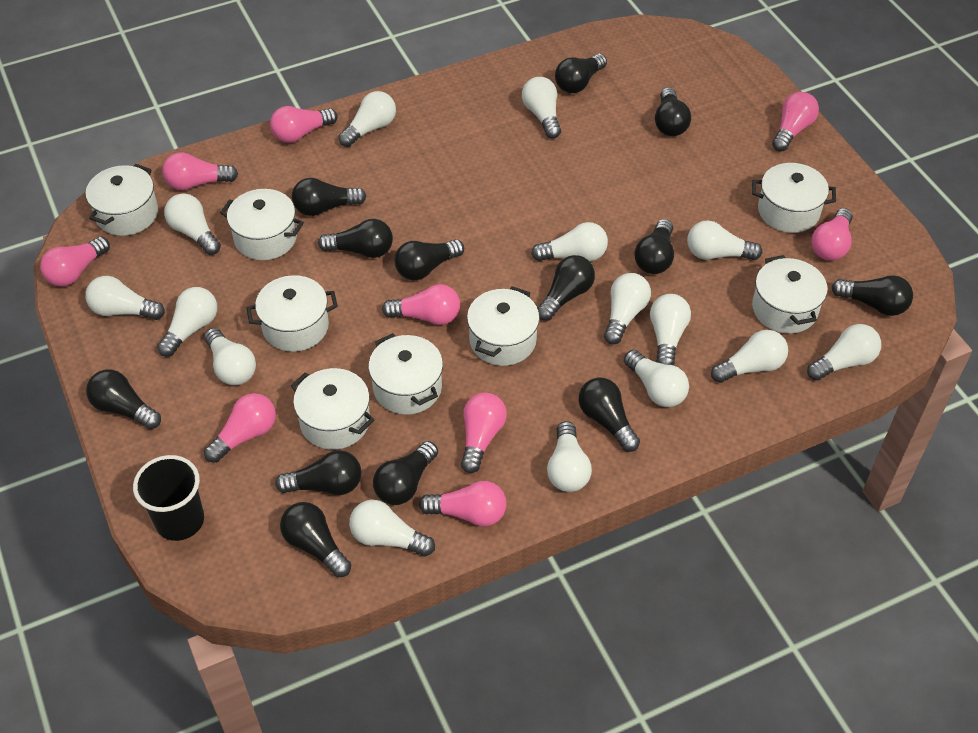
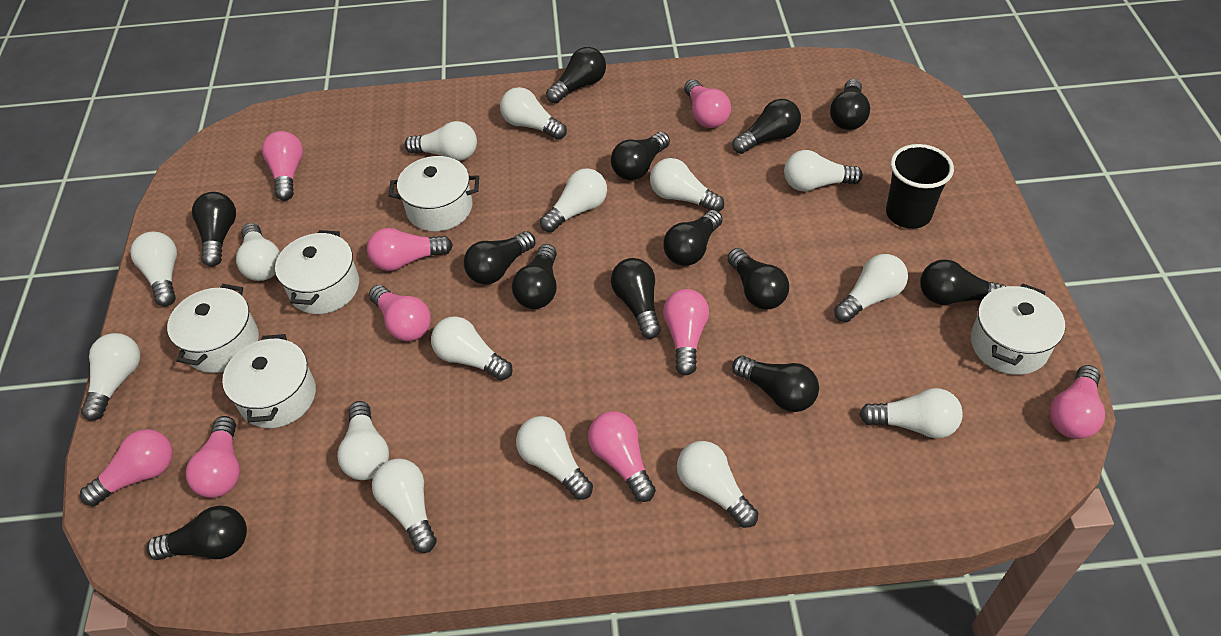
white pot: [86,164,158,236] [220,189,304,260] [246,275,338,352] [291,368,374,450] [368,333,443,415] [467,286,540,366] [752,163,836,233] [752,255,828,334] = 8 -> [167,284,259,373] [222,334,316,428] [275,230,359,314] [389,156,479,231] [971,284,1065,375] = 5

